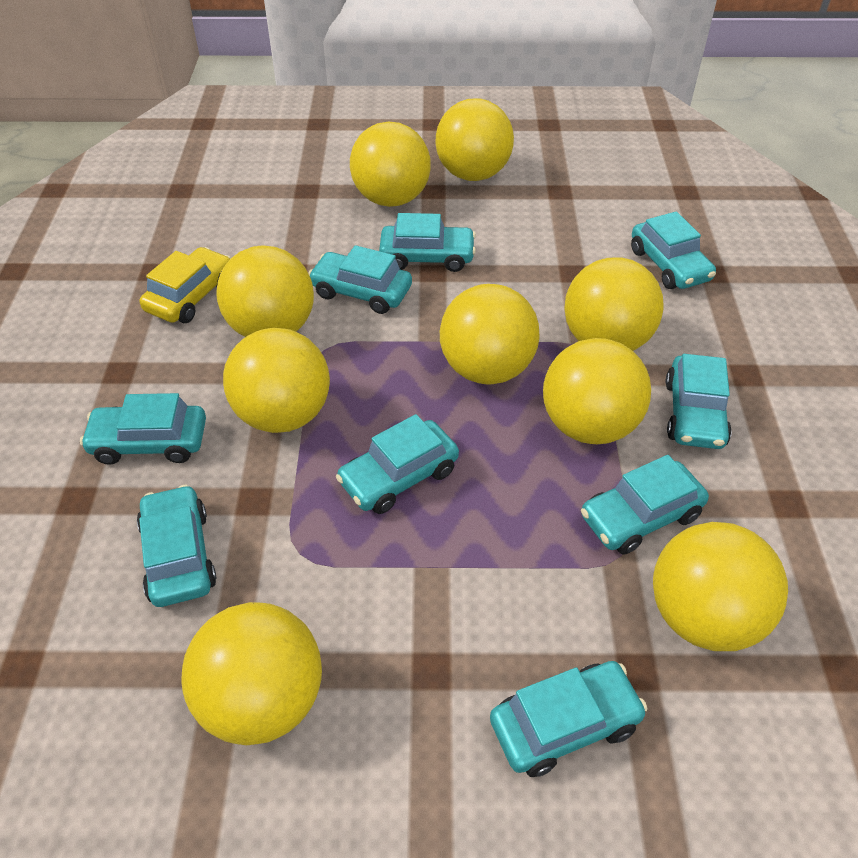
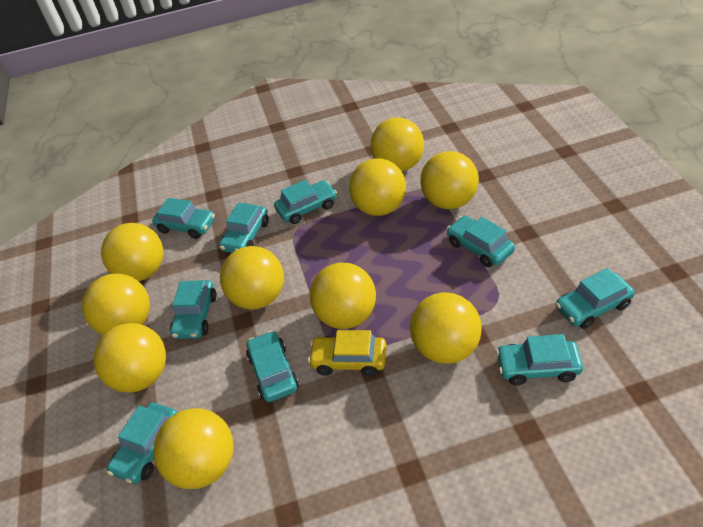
yellow ball: [181,602,322,745] [217,245,314,337] [223,328,330,433] [350,122,431,207] [436,98,514,181] [440,284,540,384] [543,338,651,444] [564,257,664,351] [653,522,788,651] = 9 -> [82,273,150,335] [94,323,166,393] [101,223,163,281] [153,408,234,489] [220,246,284,310] [310,263,376,329] [349,158,406,216] [370,117,424,172] [410,292,482,364] [420,151,479,209] = 10

